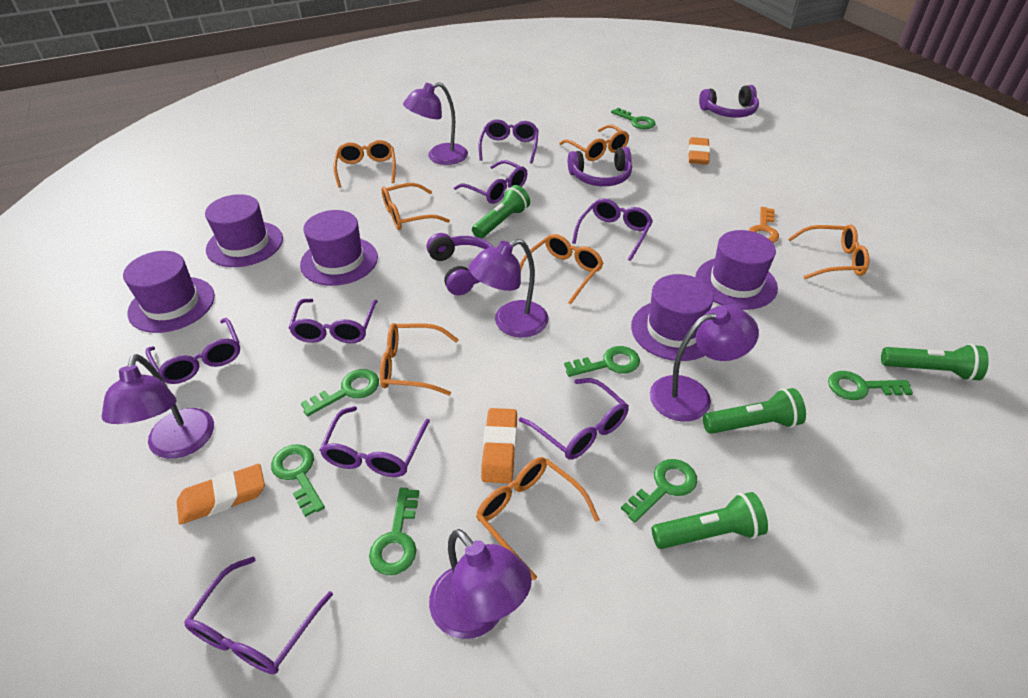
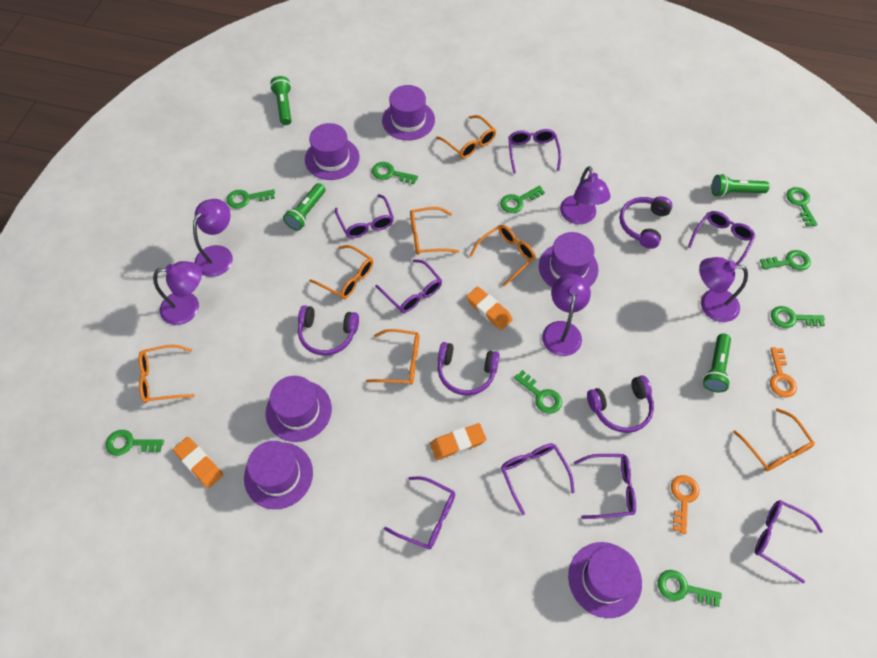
green key: [271,444,325,517] [301,369,379,416] [369,488,419,575] [564,346,640,377] [611,108,655,129] [621,459,697,523] [828,371,913,400] = 7 -> [106,430,164,456] [227,189,275,209] [372,162,418,184] [500,185,545,213] [514,370,562,414] [658,570,722,607] [760,250,811,271] [771,306,825,328] [786,187,818,227] = 9
orange key: [748,207,779,243] = 1 -> [671,475,699,534] [770,347,797,398] = 2
purple hat: [123,251,215,333] [205,194,283,267] [300,210,378,286] [631,274,714,361] [695,230,778,310] = 5 -> [244,441,313,509] [266,376,332,442] [305,123,360,180] [382,85,435,140] [539,232,599,288] [568,542,642,618] = 6
purple headphones: [427,233,493,295] [568,147,632,186] [699,85,759,118] = 3 -> [298,305,359,356] [438,342,500,396] [587,375,654,433] [619,196,673,249] = 4

